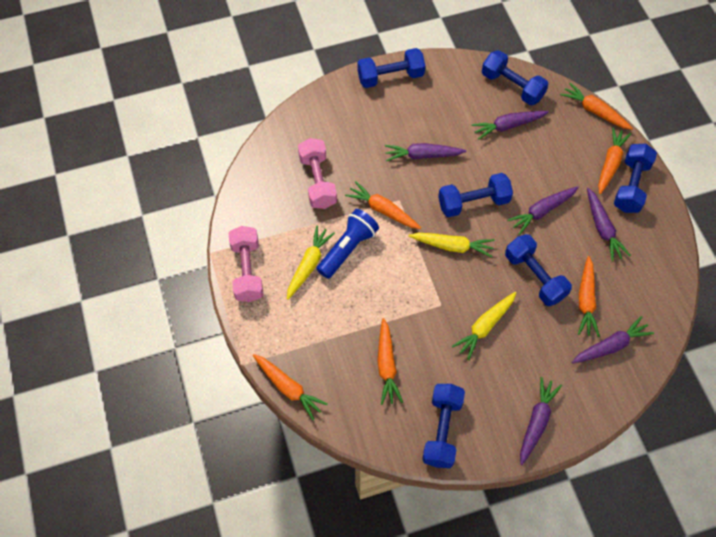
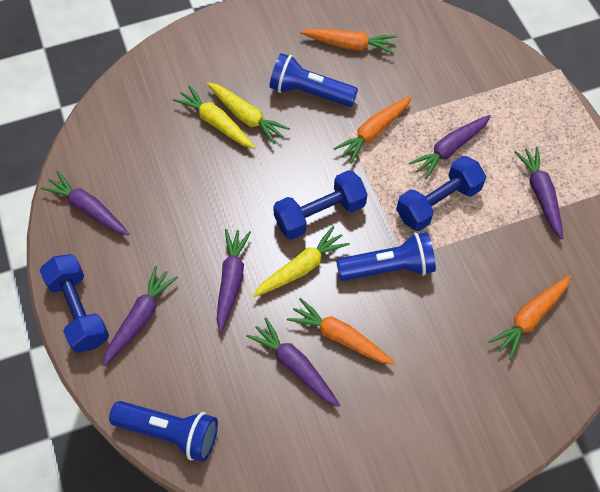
blue dumbbell: [357,48,425,88] [422,384,465,468] [438,173,513,217] [482,50,548,105] [505,234,572,306] [614,144,657,213] = 6 -> [40,254,109,353] [273,170,367,240] [396,156,486,231] = 3
blue flashlight: [317,209,379,279] = 1 -> [109,401,218,462] [270,53,358,107] [336,232,436,281] = 3
orange carrot: [253,354,328,420] [345,181,421,229] [377,318,403,405] [560,83,633,130] [578,256,600,337] [598,127,631,194] = 6 -> [287,298,395,365] [300,29,396,54] [333,96,412,164] [488,275,571,360] = 4
pink dumbbell: [228,226,264,302] [298,138,337,209] = 2 -> none = 0

